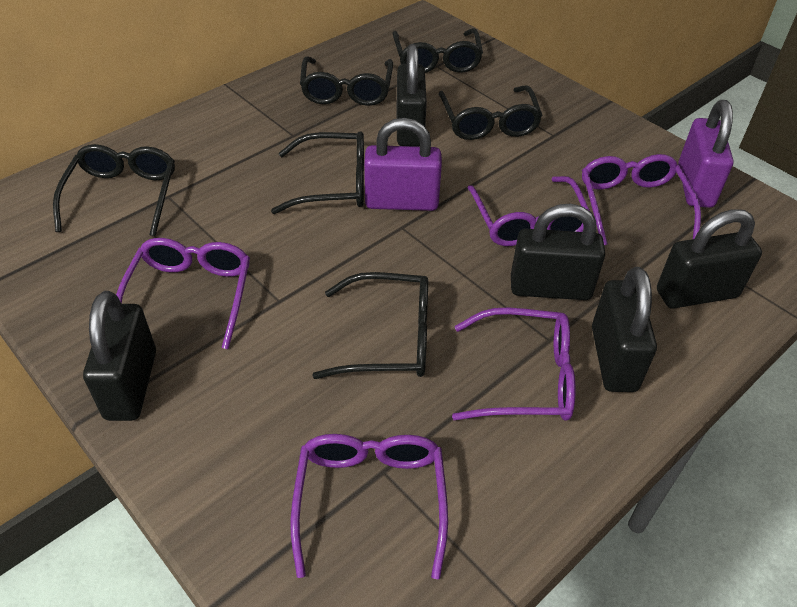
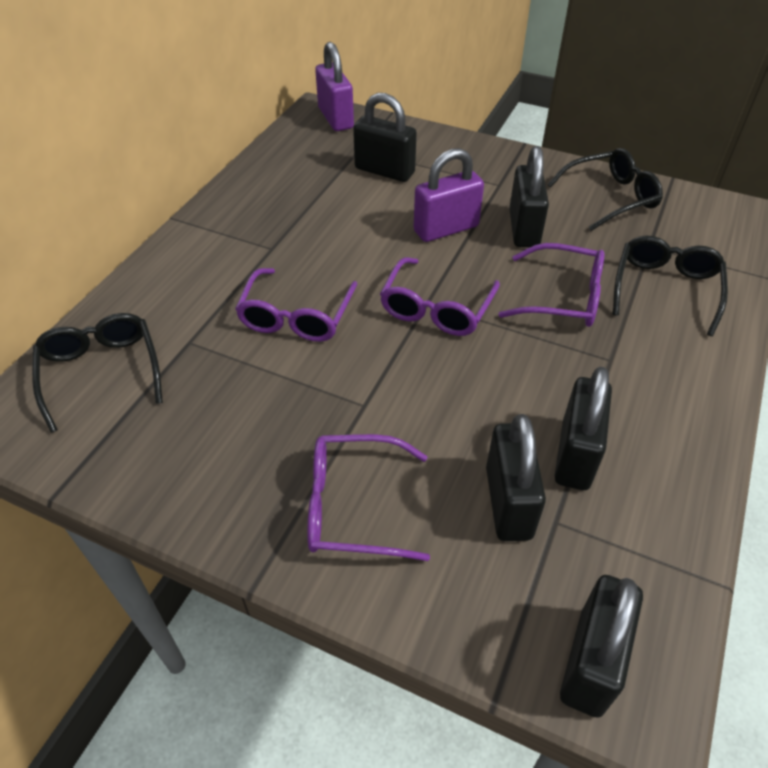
black glasses: [53,144,175,236] [271,131,364,214] [300,57,393,106] [312,272,428,379] [392,28,483,73] [438,85,543,140] = 6 -> [32,313,163,433] [547,148,663,231] [613,236,728,336] = 3
purple glasses: [116,238,250,349] [290,434,448,579] [452,308,576,421] [467,176,590,246] [582,154,701,245] = 5 -> [235,268,357,342] [307,434,430,561] [380,257,500,336] [498,243,604,327] = 4

